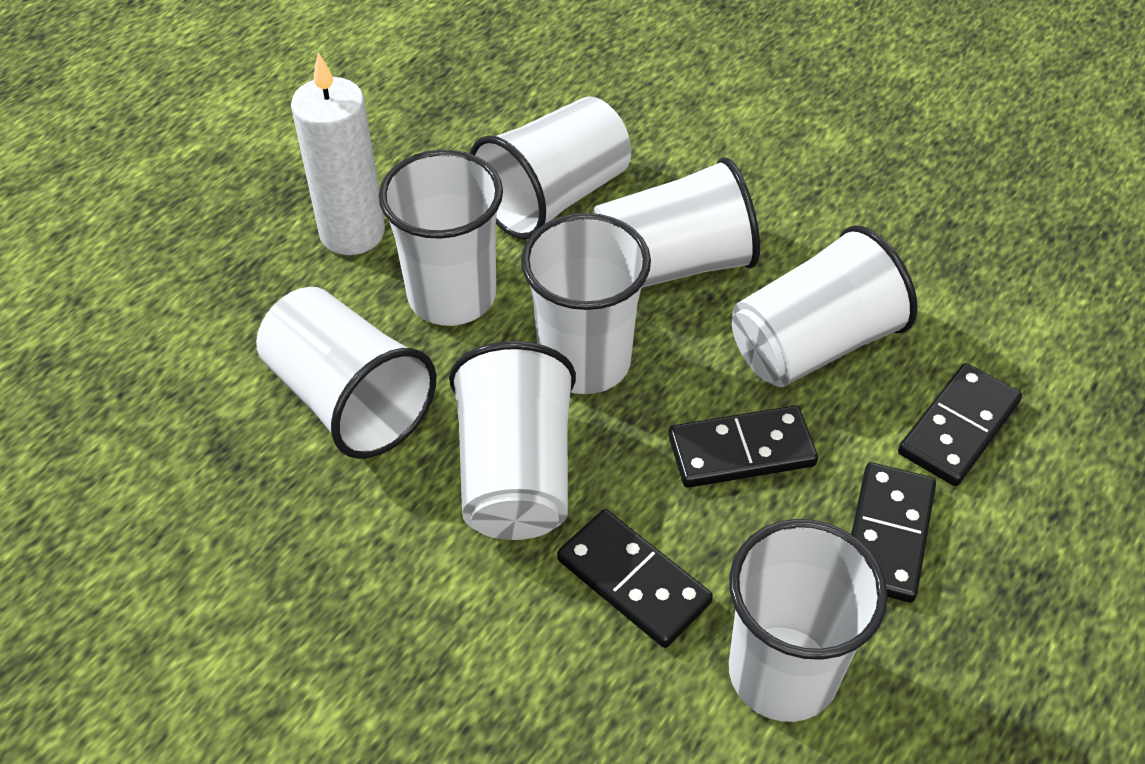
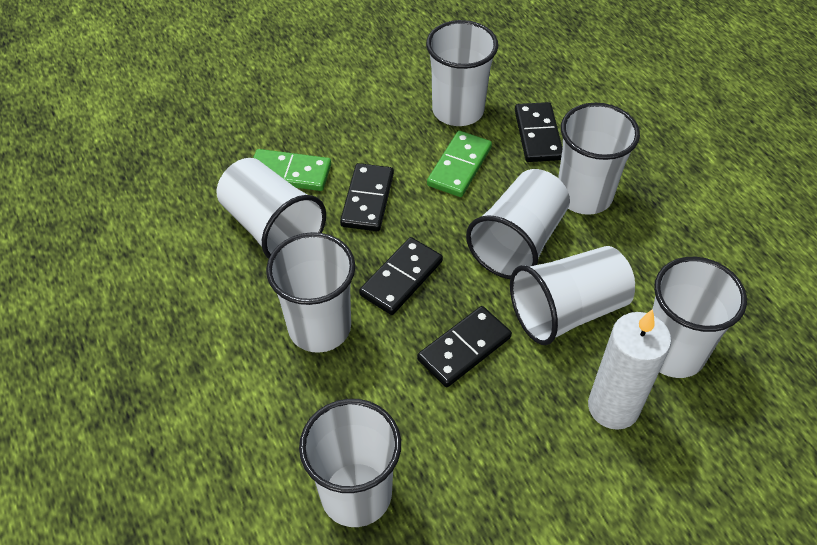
green domino: none = 0 -> [253,149,331,191] [427,131,492,197] = 2

